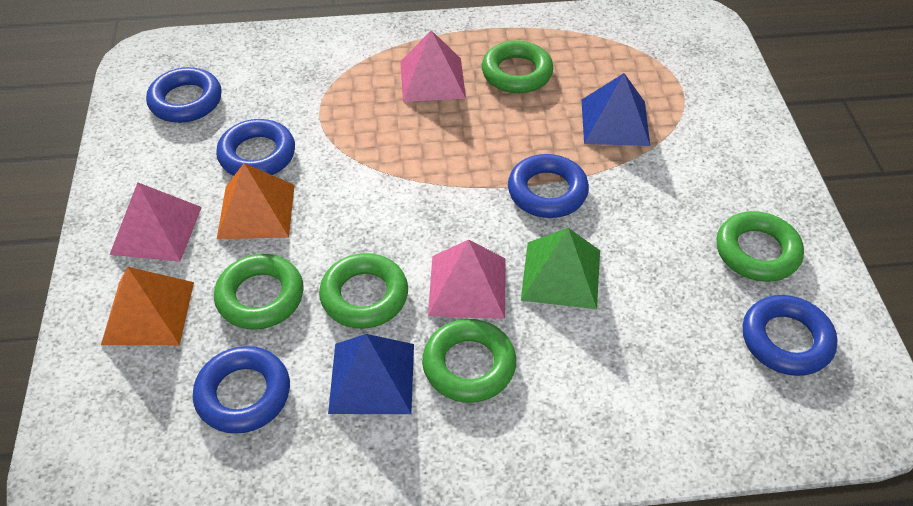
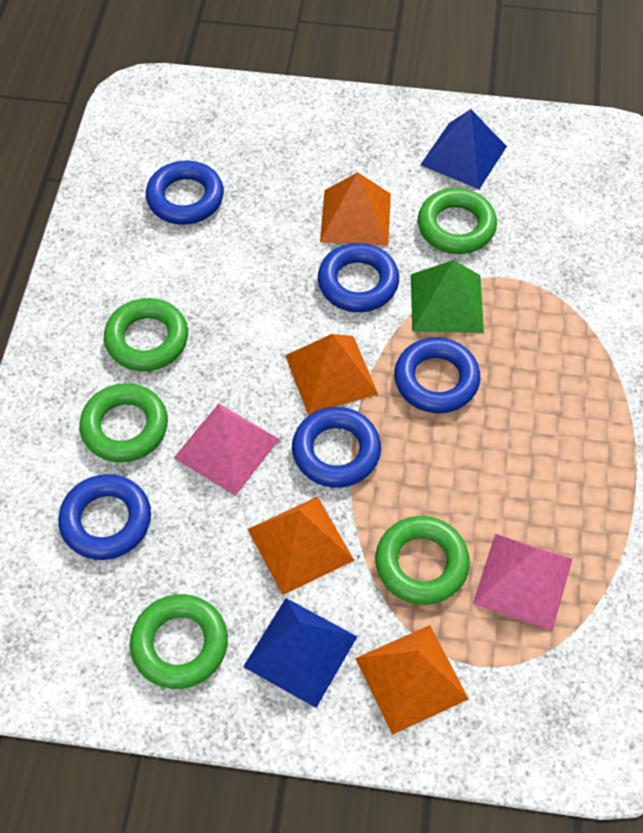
orange pyramid: [101,267,194,345] [217,163,295,239] = 2 -> [248,497,355,595] [285,334,378,415] [320,172,391,246] [355,625,469,735] = 4
pink pyramid: [110,182,202,262] [400,30,466,102] [428,240,506,319] = 3 -> [174,403,280,496] [473,534,572,631] = 2

